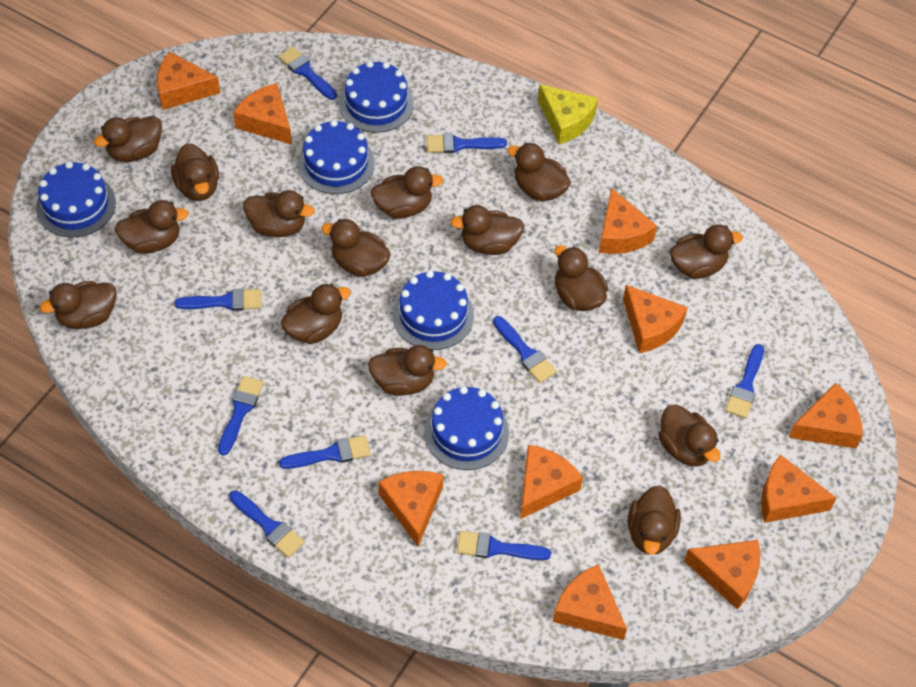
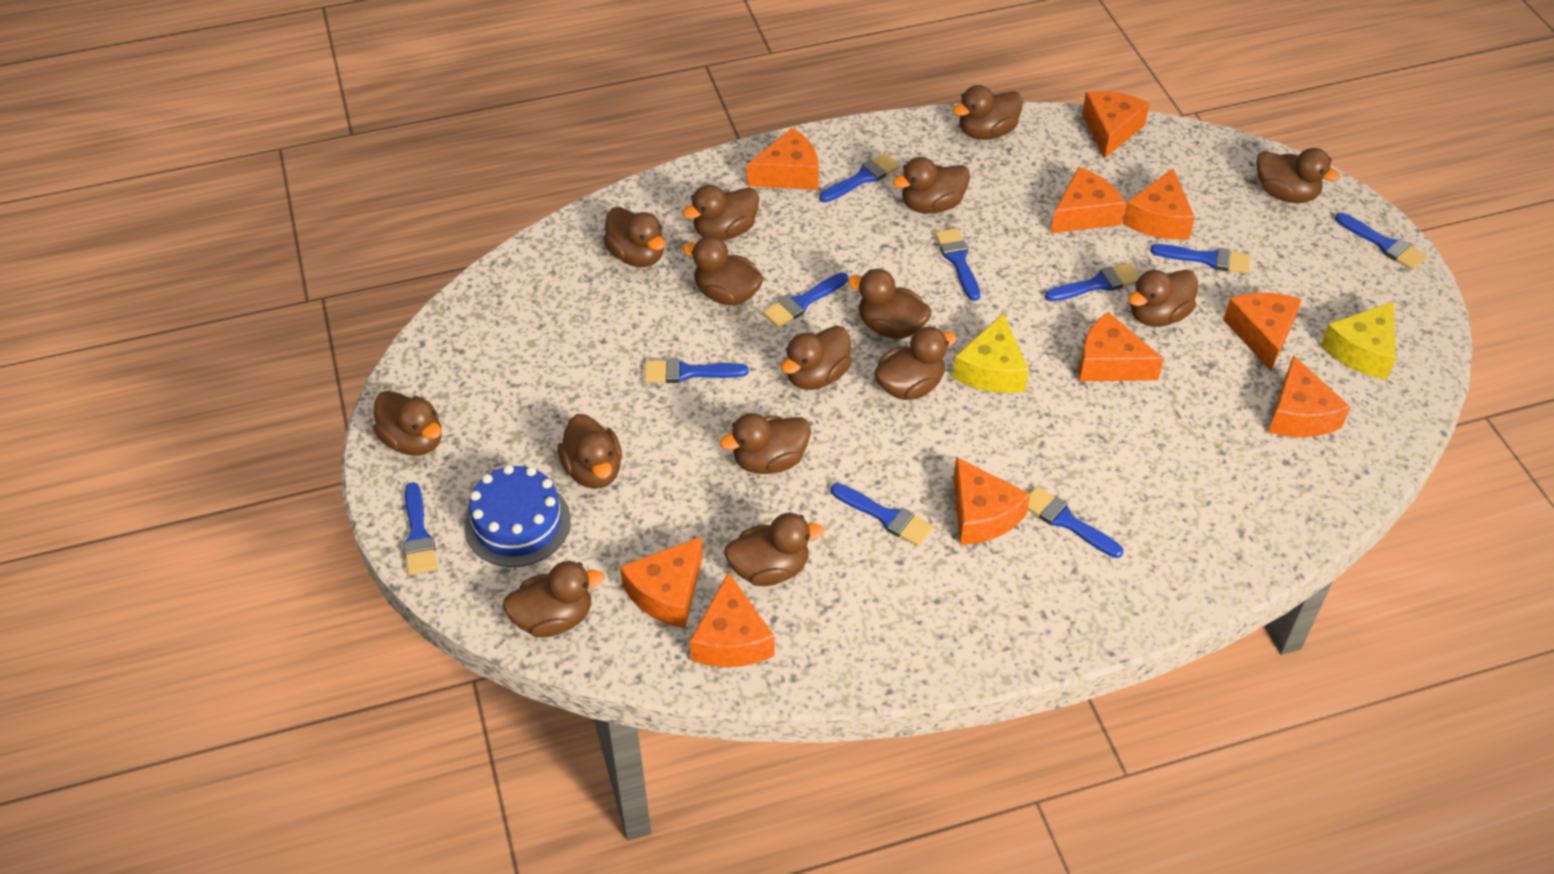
blue brush: [175,289,261,311] [218,376,264,456] [229,491,305,558] [278,46,337,100] [279,435,371,469] [426,133,507,153] [457,531,551,560] [493,316,557,383] [725,344,764,419] = 9 -> [403,482,437,575] [644,358,749,383] [762,272,848,328] [820,153,900,203] [831,483,933,546] [935,228,980,301] [1028,486,1124,558] [1045,263,1139,302] [1150,244,1250,274] [1335,213,1427,270] = 10
blue cake: [36,161,116,238] [298,120,375,194] [339,61,414,133] [393,270,474,350] [424,386,509,470] = 5 -> [464,465,571,567] = 1
yellow cheese: [538,84,598,145] = 1 -> [952,313,1029,393] [1321,302,1396,379] = 2

